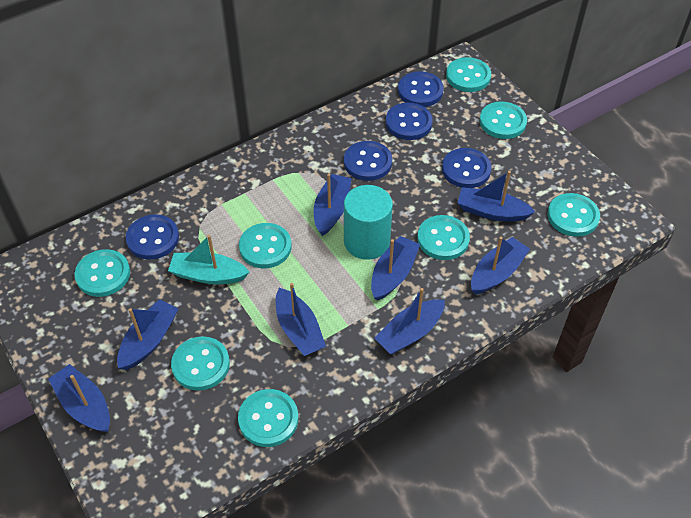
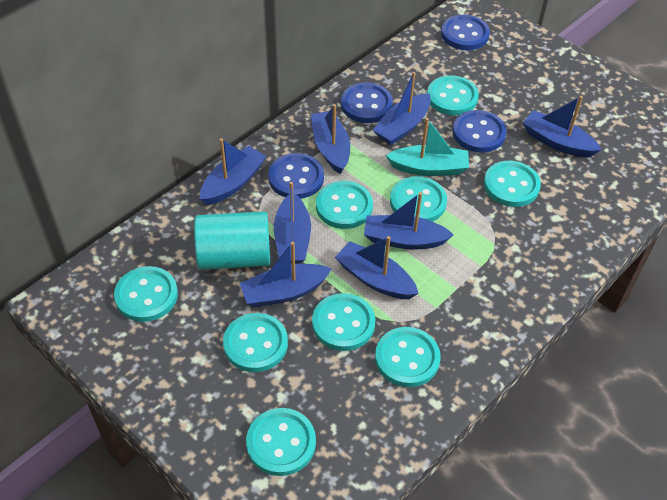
blue button: [126,214,179,260] [344,141,392,181] [386,103,433,140] [398,72,444,107] [442,148,491,188] = 5 -> [268,153,324,199] [341,82,393,123] [441,15,490,50] [453,110,507,152] = 4
turquoise button: [75,249,130,297] [171,336,230,391] [238,389,298,447] [239,223,292,268] [417,215,470,260] [446,57,491,92] [480,101,527,139] [547,193,600,237] = 8 -> [114,266,178,322] [223,313,288,372] [246,408,316,476] [312,293,375,351] [316,181,373,229] [375,327,440,387] [390,176,447,222] [427,75,479,115] [484,161,541,207] = 9

